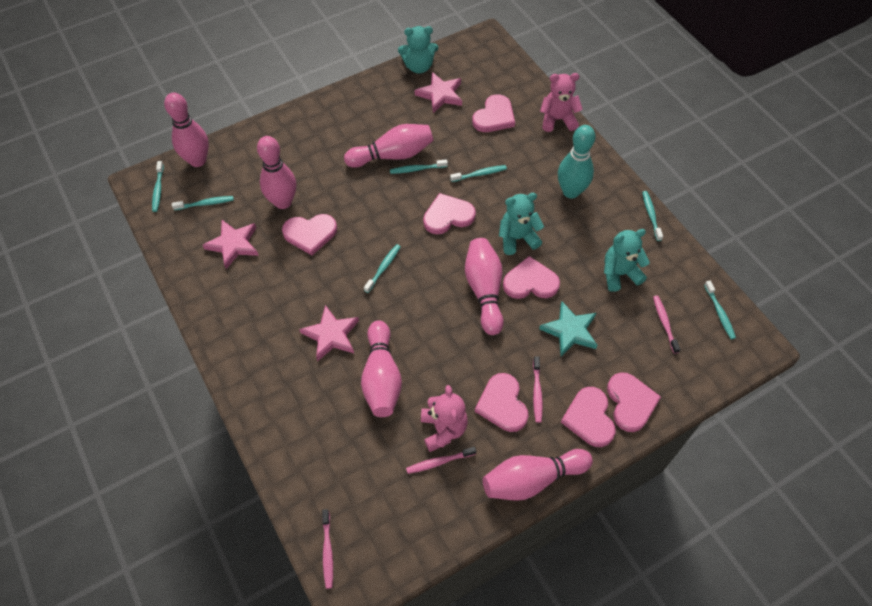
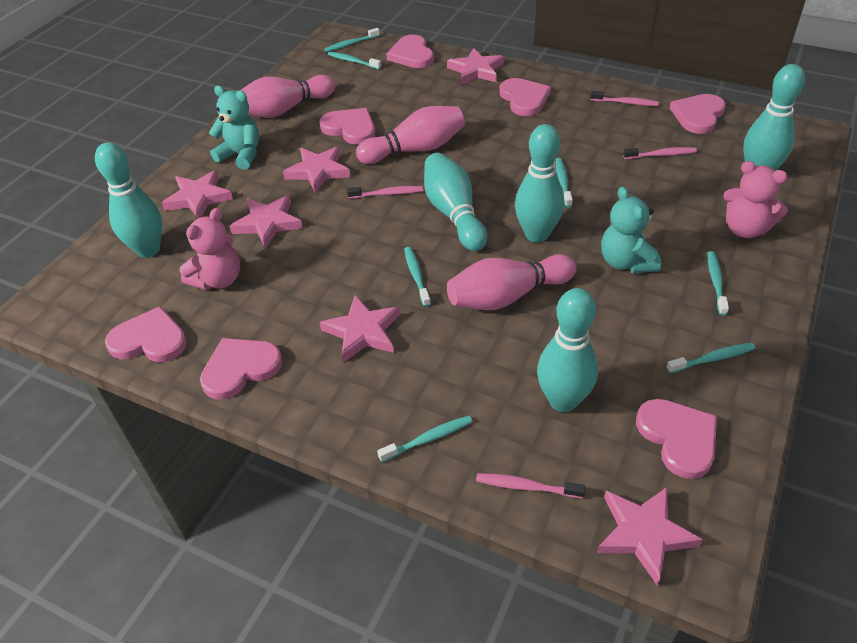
pink bowling pin: [164,92,209,167] [257,136,296,209] [344,124,433,168] [361,320,402,417] [465,238,504,335] [483,449,593,501] = 6 -> [240,75,335,118] [356,106,465,164] [447,254,577,310] = 3
pink star: [203,220,259,269] [299,305,359,361] [415,72,462,113] = 3 -> [162,170,233,218] [229,195,303,249] [283,146,351,193] [319,295,400,363] [447,48,504,85] [597,487,703,586] = 6
turquoise bowling pin: [558,125,596,198] = 1 -> [95,143,162,258] [424,153,487,251] [515,124,564,243] [537,288,598,412] [743,64,805,171] = 5
turquoise star: [539,301,598,357] = 1 -> none = 0
turquoise teddy bear: [398,26,438,74] [499,193,544,255] [604,229,650,292] = 3 -> [209,86,259,170] [601,186,661,273] = 2

